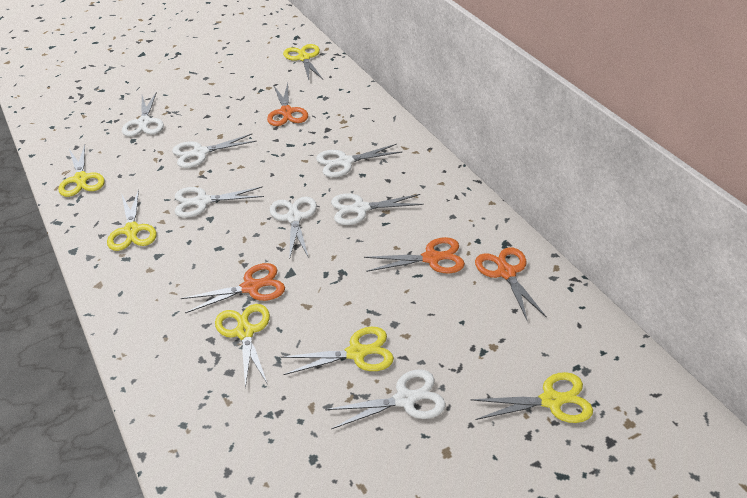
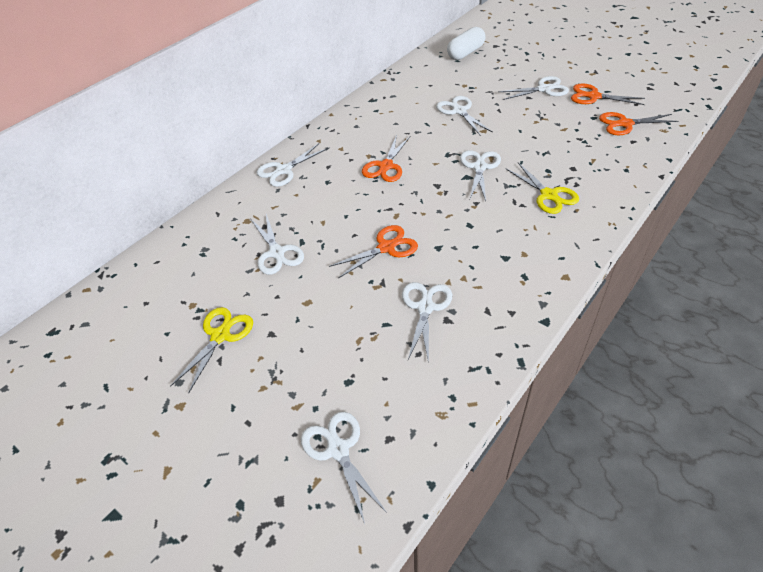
white capsule: none = 0 -> [447,27,486,60] = 1
yellow scissors: [58,145,105,197] [107,189,157,251] [215,304,270,389] [281,327,394,375] [283,44,323,80] [470,372,593,423] = 6 -> [171,307,253,394] [505,163,579,214] = 2

